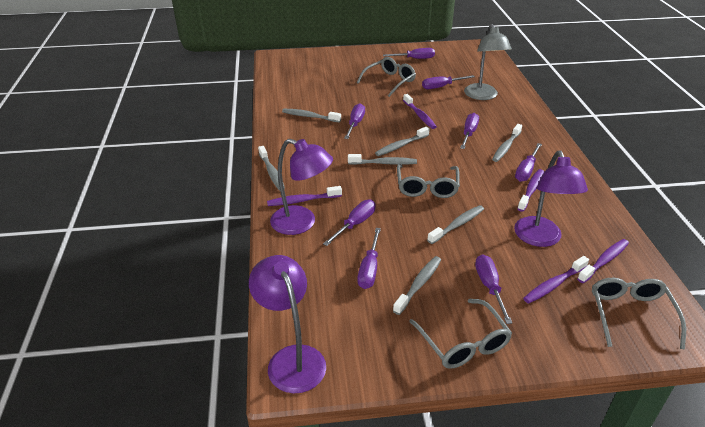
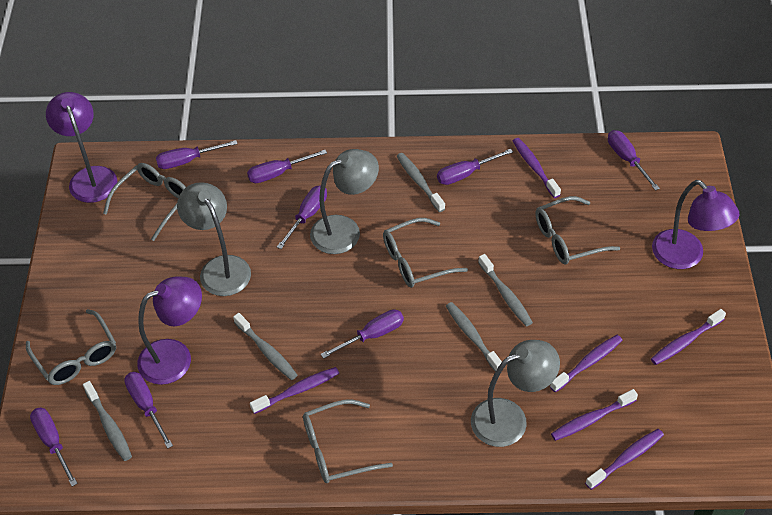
grey glasses: [357,57,416,97] [397,164,460,198] [409,299,512,369] [592,278,686,349] = 4 -> [26,309,116,385] [103,163,186,241] [303,400,393,483] [383,218,468,288] [535,196,620,265] = 5
grey lamp: [464,24,512,100] = 1 -> [177,182,251,296] [310,149,379,254] [471,340,560,447] = 3
grey toothbrush: [258,146,285,191] [282,109,341,123] [348,154,417,165] [375,127,430,156] [393,256,441,315] [427,205,484,244] [492,124,522,162] = 7 -> [83,381,132,461] [233,313,297,380] [397,153,445,212] [446,302,502,372] [478,254,533,327] = 5
purple toothbrush: [267,186,342,206] [403,94,437,129] [517,169,544,212] [523,256,589,304] [577,239,629,283] = 5 -> [250,367,339,414] [513,138,561,198] [550,335,622,392] [551,389,638,441] [585,429,664,490] [651,309,726,365] = 6

